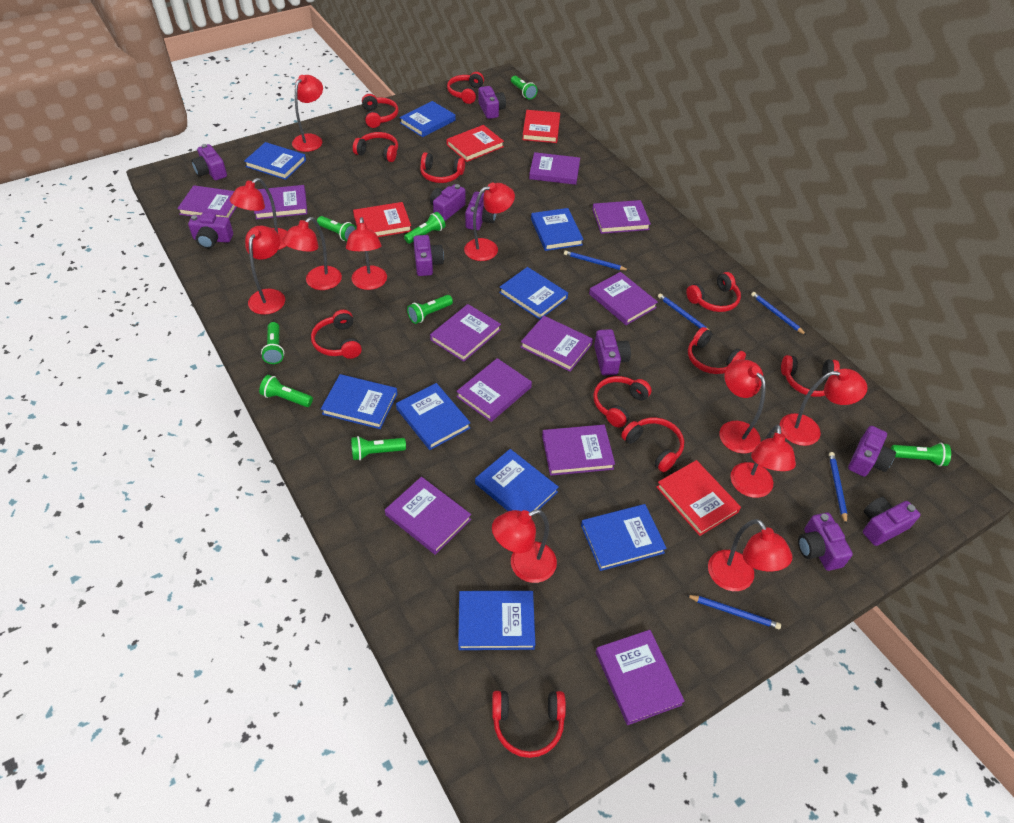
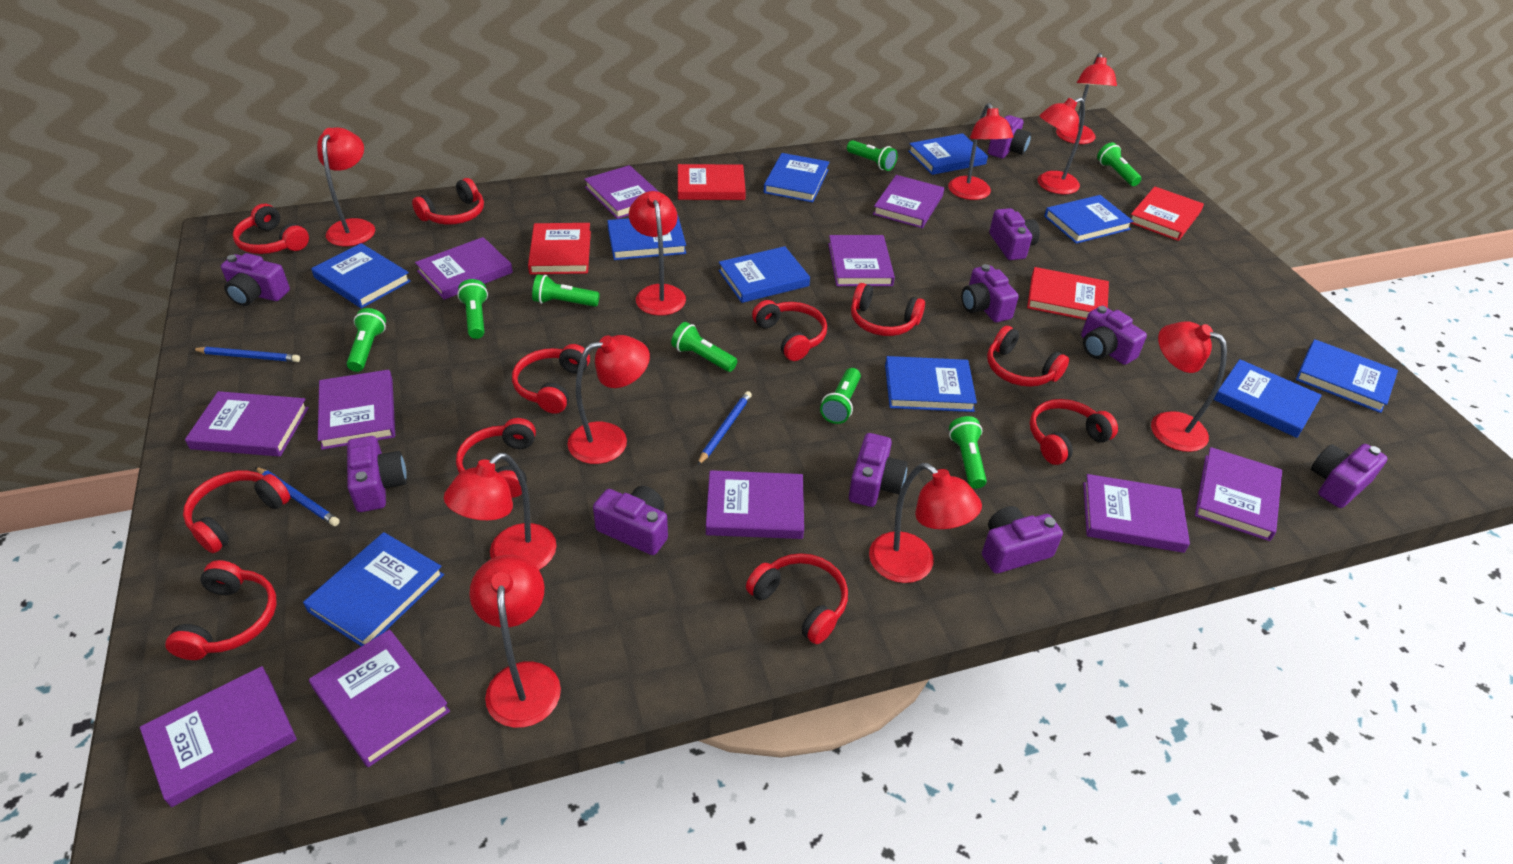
blue book: [244,142,306,180] [321,374,398,429] [396,383,470,450] [399,101,456,137] [458,591,535,650] [475,449,559,512] [499,267,568,320] [531,208,584,251] [581,504,667,571] = 9 -> [303,532,444,646] [311,243,411,308] [607,215,686,260] [719,246,810,303] [763,153,829,203] [885,356,977,412] [908,133,988,175] [1044,195,1133,244] [1213,359,1322,438] [1296,339,1398,413] = 10
blue pencil: [564,250,628,271] [658,293,713,335] [686,595,781,629] [751,292,806,335] [829,452,847,525] = 5 -> [193,347,300,362] [255,467,340,526] [697,391,752,466] = 3
red lamp: [230,178,287,250] [245,226,285,315] [282,217,342,290] [292,75,323,152] [346,217,387,290] [464,183,515,261] [492,509,557,583] [708,519,793,591] [719,360,766,454] [730,425,796,498] [780,369,868,446] = 11 -> [317,127,375,246] [444,453,557,570] [469,555,561,728] [567,335,650,464] [629,191,686,316] [869,463,982,583] [948,103,1013,200] [1038,98,1085,194] [1056,53,1117,144] [1151,322,1227,452] = 10

